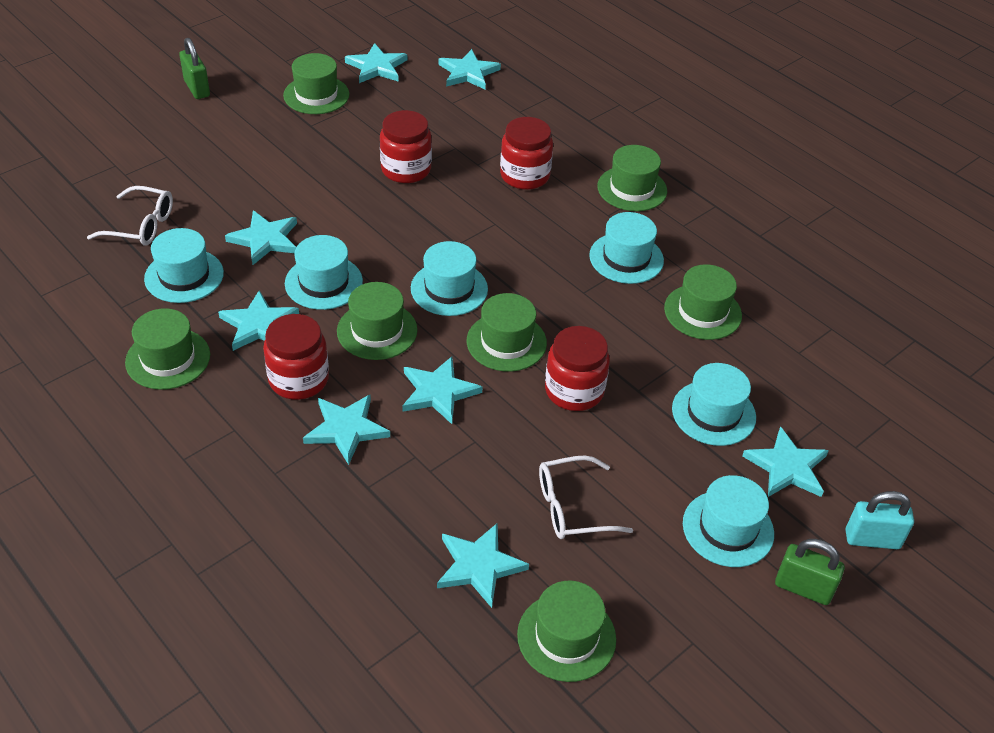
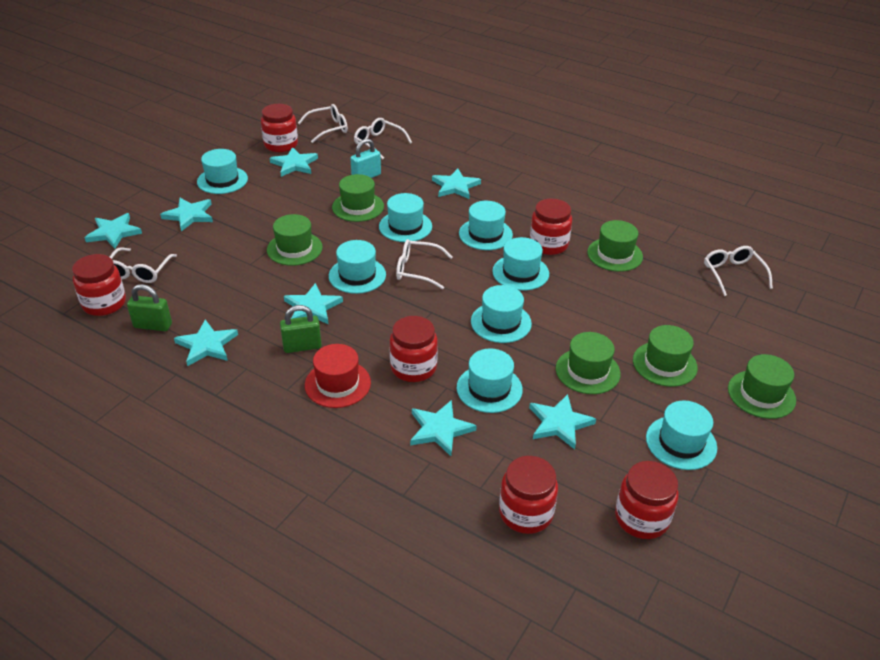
green hat: [125,308,210,390] [283,53,350,114] [337,282,418,360] [467,293,547,372] [517,581,616,682] [597,145,667,211] [664,264,742,340] = 7 -> [267,214,323,266] [332,174,384,222] [556,332,621,394] [587,220,643,272] [633,325,698,387] [728,354,796,419] = 6
red hat: none = 0 -> [305,344,371,408] = 1
red jar: [263,314,329,400] [380,110,432,183] [500,117,553,190] [545,326,610,411] = 4 -> [72,254,126,316] [261,104,298,152] [390,316,438,382] [499,456,558,534] [530,199,572,255] [615,461,679,539] = 6
turquoise hat: [144,228,224,303] [285,235,363,310] [411,241,488,316] [589,212,664,284] [672,363,756,446] [683,475,774,567] = 6 -> [197,149,248,194] [329,240,386,294] [379,193,432,242] [457,348,523,413] [459,201,513,250] [471,285,532,343] [492,237,549,291] [646,401,717,470] = 8
white glasses: [87,186,173,245] [539,456,633,539] = 2 -> [110,247,177,283] [298,104,348,143] [354,118,412,160] [396,239,453,289] [704,246,773,296] = 5

